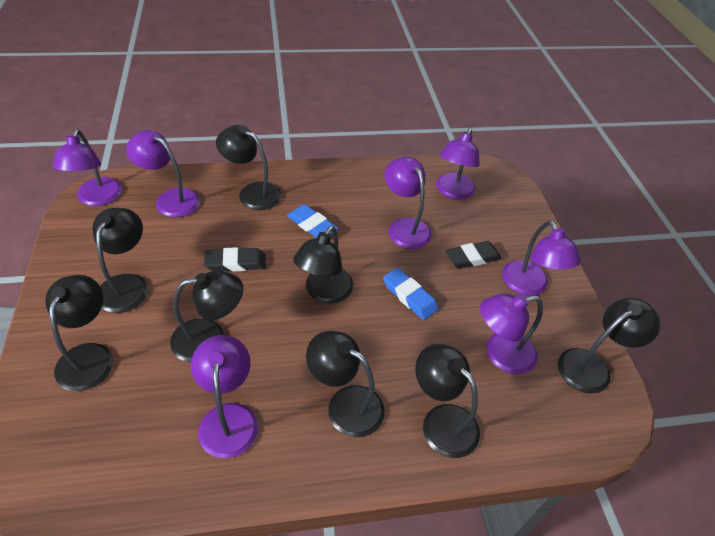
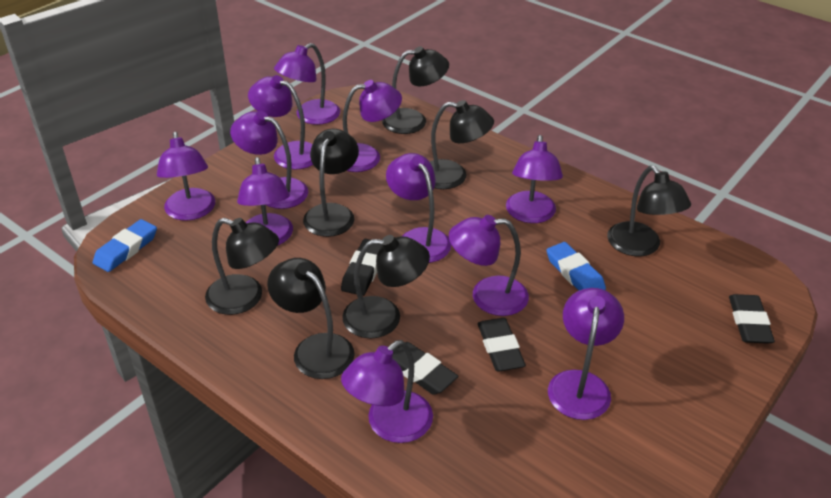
black eraser: [204,247,266,272] [445,241,502,269] = 2 -> [341,239,382,296] [392,342,458,395] [478,318,526,372] [729,294,775,344] = 4
black lamp: [45,275,113,391] [92,208,148,313] [170,271,243,362] [216,125,281,210] [293,226,353,304] [306,331,385,437] [415,344,480,458] [558,298,660,394] = 8 -> [205,218,279,315] [267,258,355,379] [303,129,359,237] [342,235,430,338] [382,46,449,134] [430,100,494,189] [607,166,691,256] = 7
purple lamp: [52,129,122,206] [126,130,200,217] [191,335,258,458] [385,157,432,249] [436,128,480,200] [480,293,543,374] [502,220,581,296] = 7 -> [157,132,215,221] [230,111,308,209] [237,157,293,246] [248,75,313,170] [274,43,340,125] [341,340,433,443] [343,80,402,172] [386,153,451,263] [449,215,529,316] [506,135,563,223] [548,288,624,420] = 11

